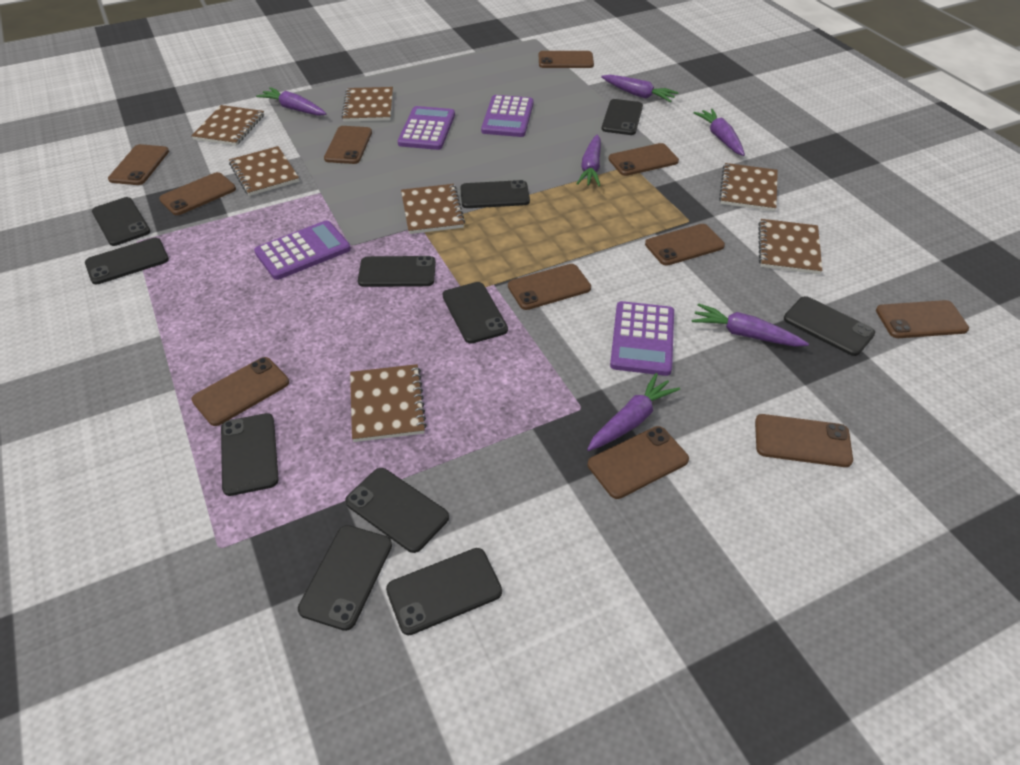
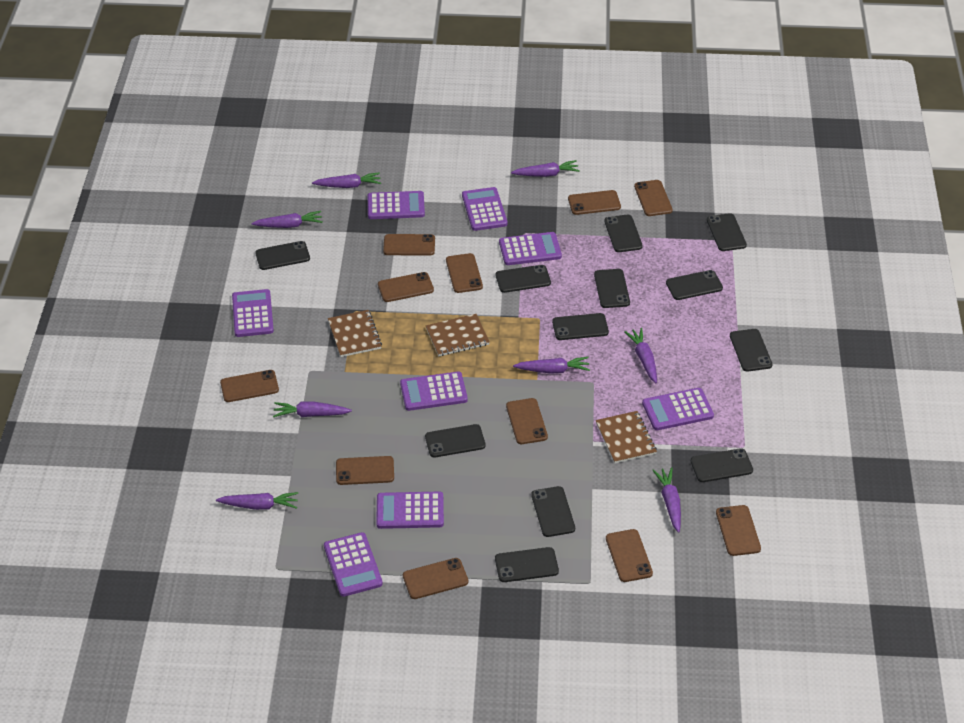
black phone: [85,238,169,284] [92,197,150,246] [221,413,279,496] [298,525,392,631] [345,468,449,553] [358,256,436,287] [386,548,502,635] [443,282,508,344] [460,180,530,208] [602,99,643,135] [784,296,875,356] = 11 -> [255,241,310,270] [425,424,486,458] [495,265,551,293] [495,547,559,582] [531,486,575,537] [552,313,609,340] [594,269,630,308] [604,215,643,252] [666,270,723,300] [691,448,753,482] [707,213,747,251] [730,329,772,372] = 12
brown notebook: [191,105,264,146] [229,146,299,196] [341,87,393,122] [350,364,427,442] [401,184,465,234] [719,163,778,211] [758,219,822,274] = 7 -> [328,310,382,357] [426,314,489,356] [596,411,657,463] = 3
purple calculator: [254,220,351,280] [398,106,455,150] [481,95,534,137] [610,301,674,376] = 4 -> [232,289,274,337] [324,532,383,597] [368,191,425,219] [376,492,444,529] [400,372,468,411] [462,187,508,231] [499,232,562,265] [642,388,714,430] = 8
purple carrot: [256,87,326,116] [577,135,601,187] [587,373,680,451] [601,75,679,102] [692,303,809,347] [694,109,745,156] = 6 -> [216,492,298,510] [252,211,323,228] [273,401,352,417] [312,172,381,188] [511,160,580,177] [513,357,590,374] [624,328,657,383] [652,467,681,533] = 8

